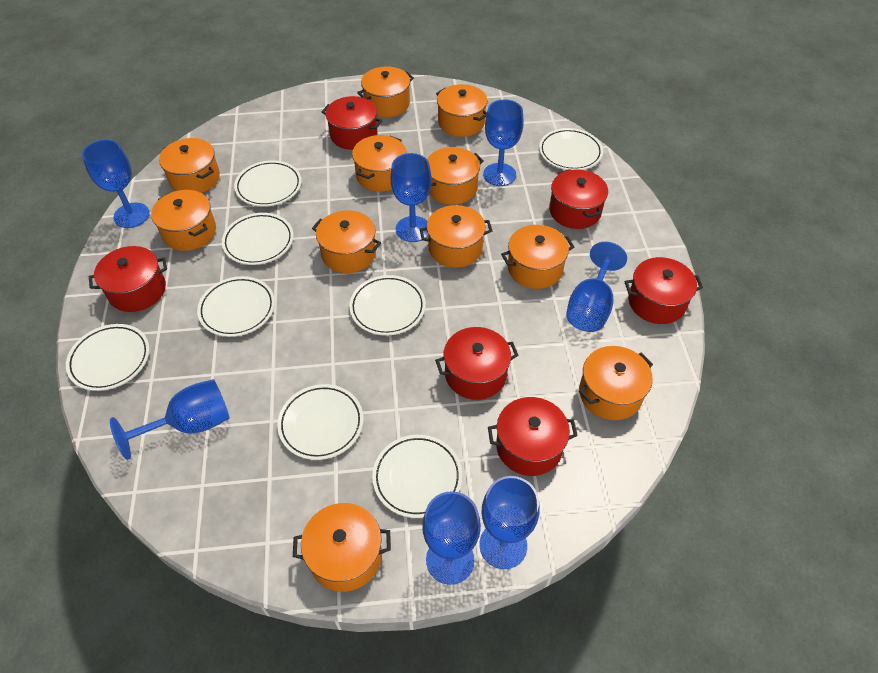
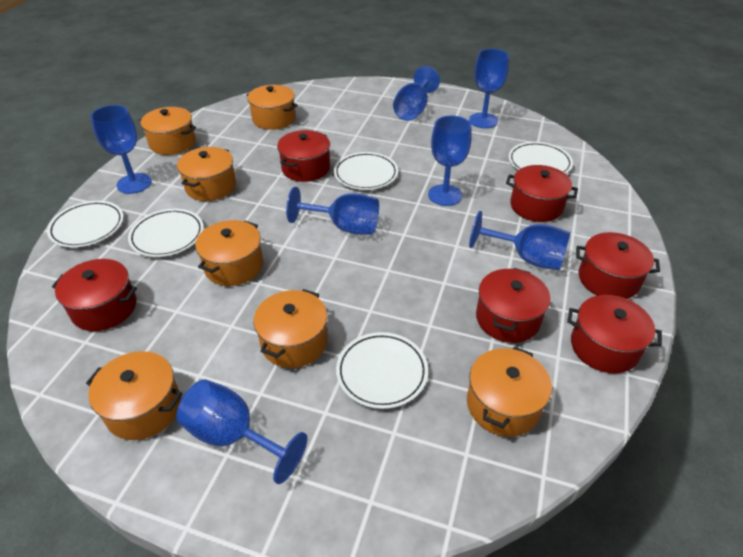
orange pot: [151,190,216,251] [159,138,220,193] [293,503,391,592] [312,210,381,273] [352,135,406,192] [357,66,414,117] [420,205,492,268] [427,147,484,205] [436,84,487,137] [501,225,574,289] [579,346,653,420] = 11 -> [86,351,182,440] [139,107,196,155] [177,147,236,201] [195,220,263,286] [246,85,298,130] [253,289,327,368] [467,347,552,437] = 7
white plate: [66,324,150,391] [197,276,275,337] [222,213,294,265] [234,160,302,207] [277,384,364,460] [349,275,426,336] [372,435,462,518] [539,128,603,170] = 8 -> [47,201,124,248] [128,209,204,257] [334,152,398,190] [336,332,428,409] [509,142,573,174] = 5

